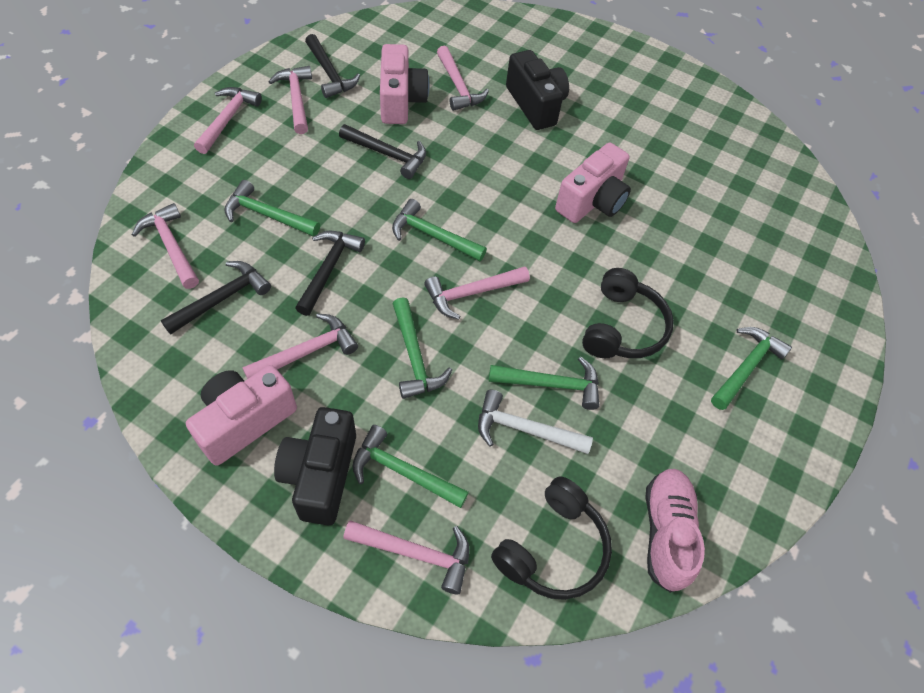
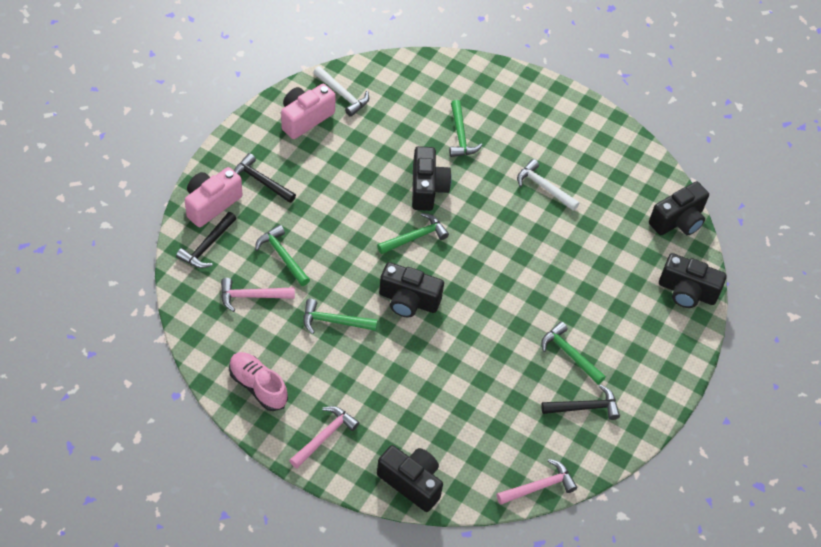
black camera: [274,407,356,525] [506,50,569,130] = 2 -> [377,445,443,512] [379,262,444,318] [412,146,452,211] [649,181,709,235] [659,253,727,308] = 5
black hammer: [161,261,271,335] [295,231,365,316] [305,34,360,98] [339,124,426,179] = 4 -> [176,212,237,268] [234,153,296,203] [541,384,620,420] = 3
black headphones: [491,476,612,600] [582,268,674,358] = 2 -> none = 0
green hammer: [224,180,320,237] [353,425,469,508] [392,199,487,261] [393,297,452,399] [489,357,599,410] [711,327,792,410] = 6 -> [255,225,310,286] [303,299,378,334] [377,213,449,254] [449,100,482,157] [541,322,606,385] = 5
pink camera: [186,365,297,466] [380,44,429,124] [555,142,631,223] = 3 -> [185,167,242,227] [281,84,336,139] = 2
pink hammer: [132,203,199,289] [194,87,262,154] [242,313,358,379] [269,66,312,134] [343,520,469,594] [424,266,530,320] [437,46,489,111] = 7 -> [221,278,295,312] [289,406,359,468] [497,459,577,505] = 3
white hammer: [478,389,593,454] = 1 -> [313,66,369,117] [517,159,580,211] = 2

